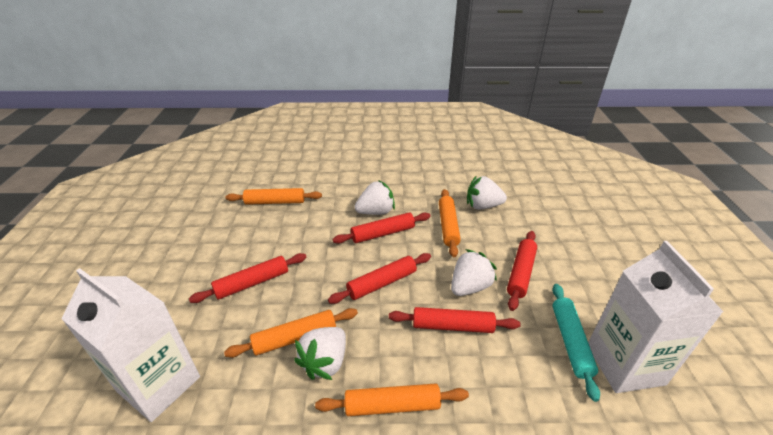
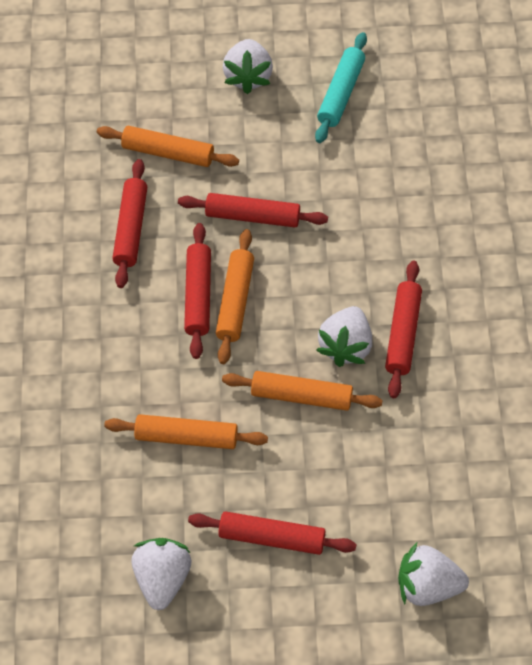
white carton: [61,268,200,422] [588,241,724,393] = 2 -> none = 0

